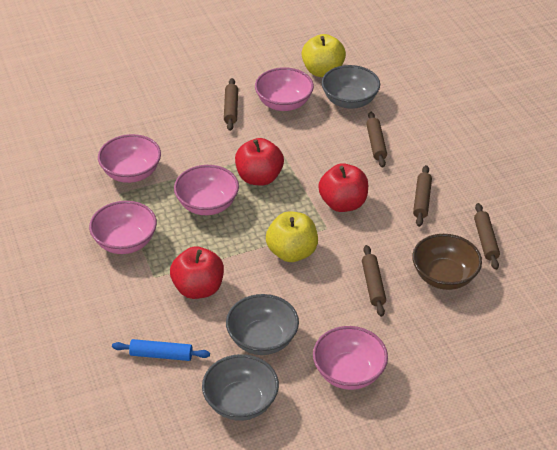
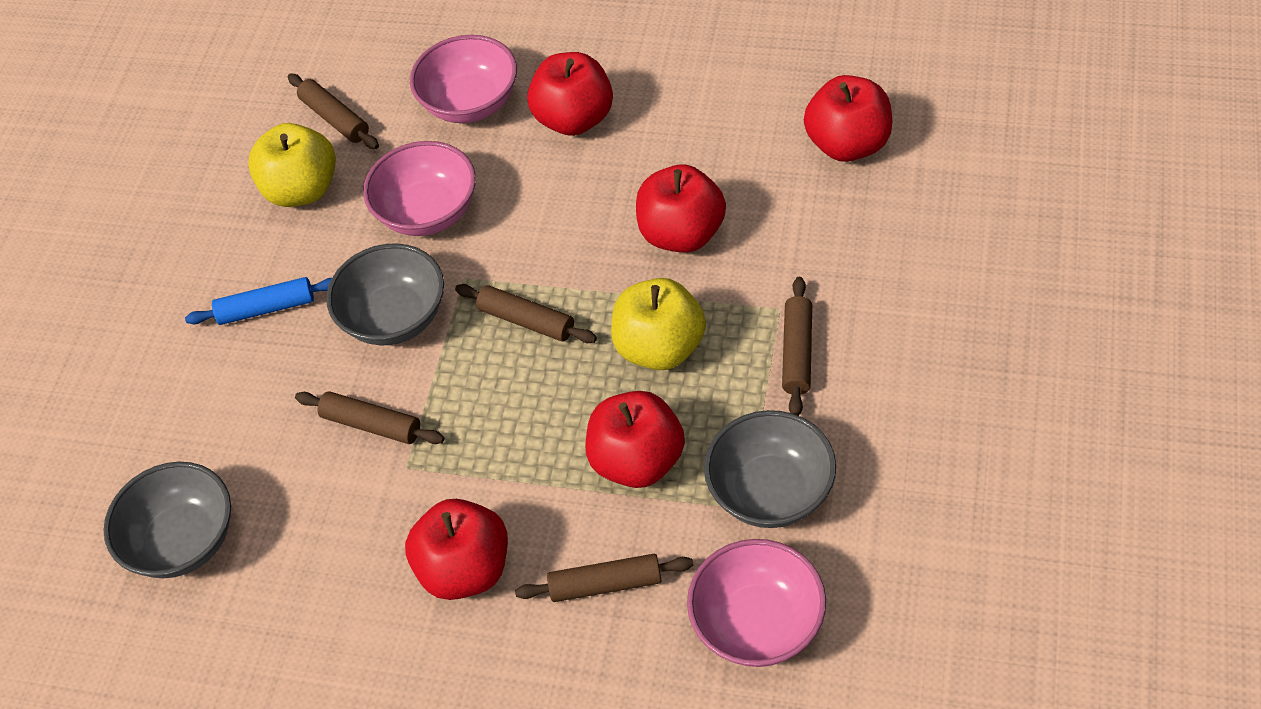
brown bowl: [412,234,482,290] = 1 -> none = 0
pink bowl: [89,201,157,254] [98,134,161,183] [174,165,239,215] [255,67,314,111] [313,326,388,390] = 5 -> [363,141,476,236] [410,35,517,123] [687,539,826,667] = 3
red apple: [170,246,224,299] [235,138,284,186] [318,163,368,212] = 3 -> [405,499,508,600] [527,52,613,136] [586,391,685,488] [636,164,726,253] [804,75,892,162] = 5

